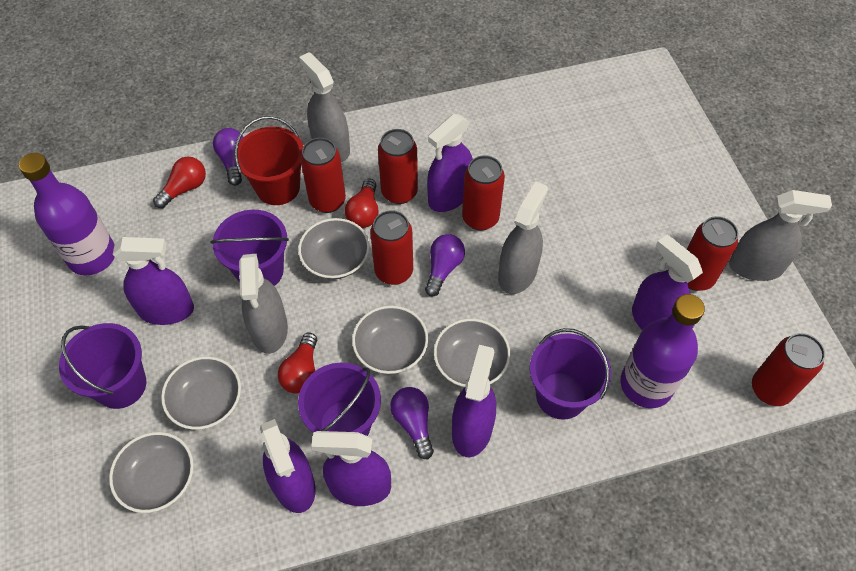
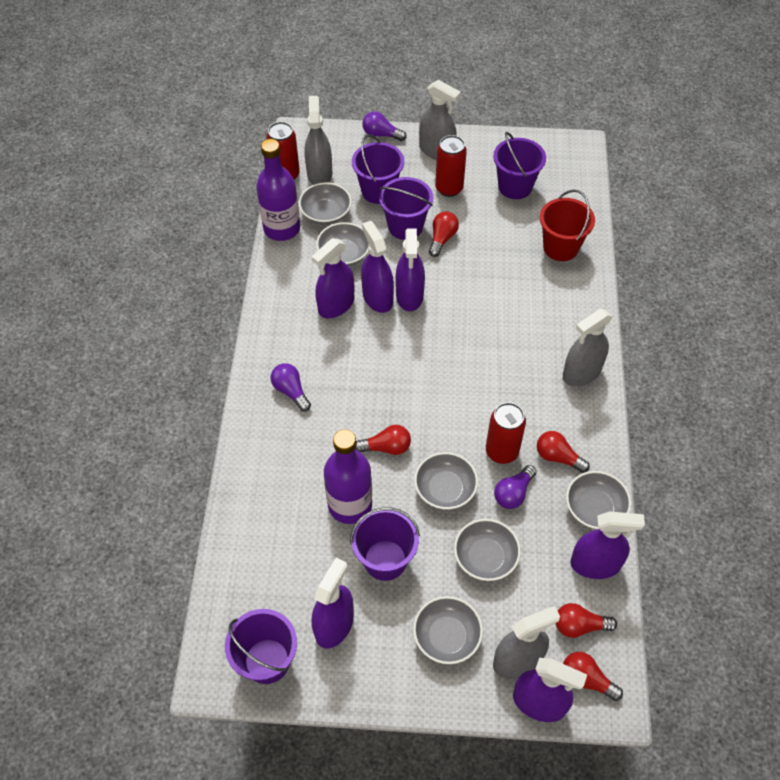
grey bowl: [109,432,193,513] [161,356,241,430] [298,218,370,279] [352,306,428,374] [434,319,510,387] = 5 -> [299,182,352,225] [316,222,369,266] [413,596,483,664] [414,452,478,510] [454,519,521,581] [566,471,631,529] = 6
purple bucket: [59,323,146,409] [210,210,289,286] [298,362,381,436] [530,328,611,420] = 4 -> [225,609,297,684] [350,507,420,581] [352,134,404,204] [379,177,433,240] [493,132,546,199] = 5
red can: [300,138,346,213] [370,210,413,285] [378,129,418,204] [462,155,505,231] [687,216,738,291] [752,333,825,406] = 6 -> [266,122,300,180] [435,135,467,197] [486,402,526,464] = 3
red light bulb: [153,157,206,208] [278,333,317,394] [345,178,379,228] = 3 -> [355,425,411,455] [429,211,459,257] [537,431,590,473] [556,603,617,638] [563,652,623,701] = 5

